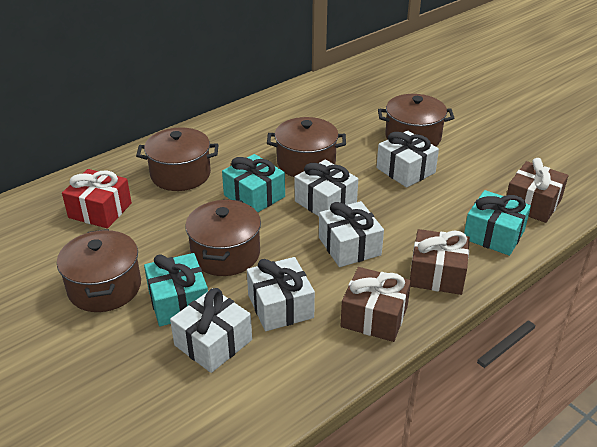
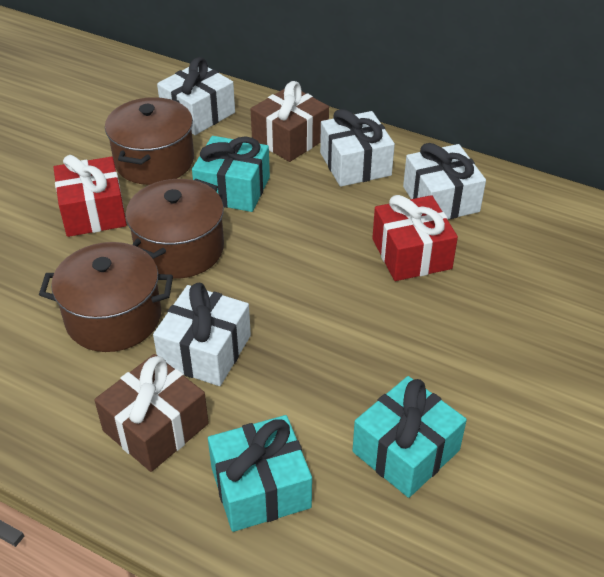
brown gift: [341,267,411,342] [410,229,470,295] [507,158,568,223] = 3 -> [94,354,209,472] [251,81,329,162] = 2
brown pot: [57,229,141,312] [136,127,219,191] [185,199,261,276] [267,117,346,177] [378,94,455,146] = 5 -> [39,242,173,352] [105,97,194,185] [125,179,224,279] = 3
red gift: [62,169,132,229] = 1 -> [53,155,127,237] [372,195,458,281] = 2
white gift: [170,288,252,373] [247,257,315,331] [295,160,358,216] [319,201,384,267] [377,131,439,188] = 5 -> [153,282,251,386] [157,57,235,135] [320,109,395,187] [403,143,486,219] = 4

